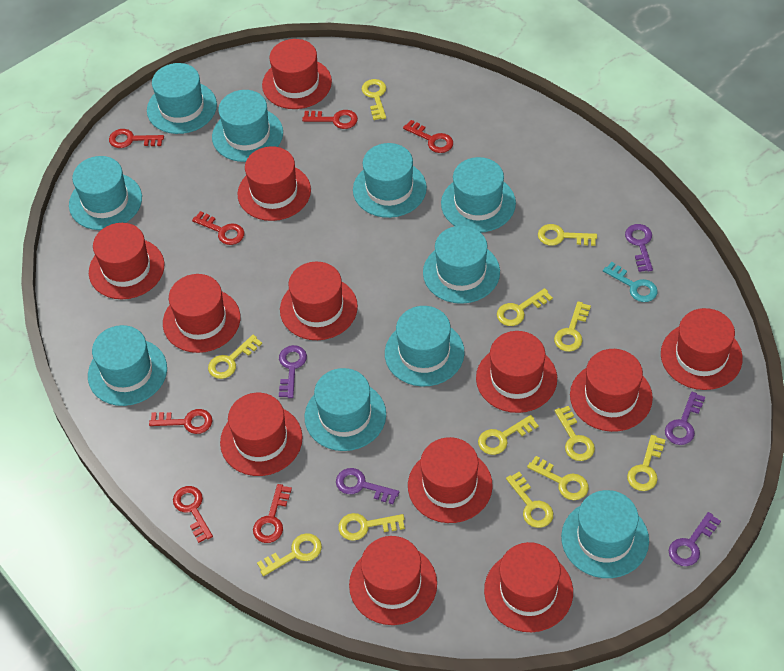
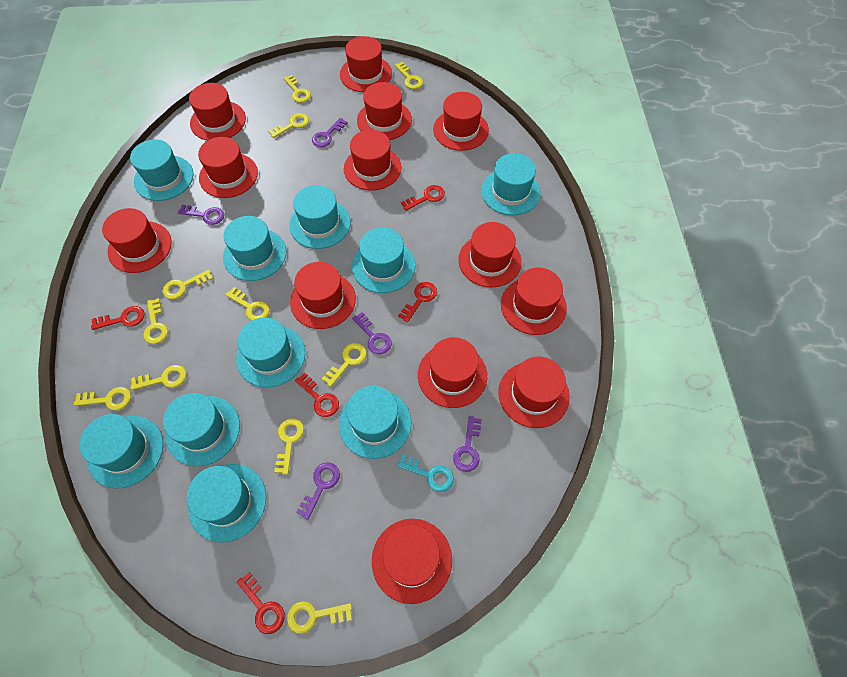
red hat: [89,223,164,299] [163,274,240,353] [220,393,303,476] [238,146,311,221] [262,39,332,109] [280,262,358,340] [349,536,437,625] [408,437,493,523] [476,331,557,413] [484,542,573,632] [570,349,653,432] [661,308,743,390] = 12 -> [102,208,172,273] [189,83,246,141] [198,137,258,198] [290,262,356,329] [340,36,392,92] [344,130,401,191] [357,82,412,140] [372,519,452,604] [418,337,487,408] [433,92,489,151] [458,222,522,287] [498,357,570,428] [501,267,567,335] = 13
red key: [109,129,164,148] [149,409,212,434] [173,486,213,543] [192,211,244,245] [253,484,292,543] [302,110,358,129] [403,120,453,153] = 7 -> [91,306,144,330] [237,572,285,634] [295,373,339,417] [398,282,437,322] [401,185,445,211] = 5
yellow key: [208,335,262,379] [257,533,322,576] [338,513,405,541] [362,79,386,120] [478,415,539,455] [497,288,553,326] [506,472,553,528] [527,456,589,500] [538,224,597,246] [554,301,591,352] [555,406,595,461] [627,435,665,491] = 12 -> [74,387,131,411] [131,365,186,390] [144,298,168,344] [162,270,213,299] [226,287,270,321] [268,113,309,138] [274,418,304,474] [283,75,311,103] [287,601,352,634] [322,343,367,387] [395,62,423,89] = 11

